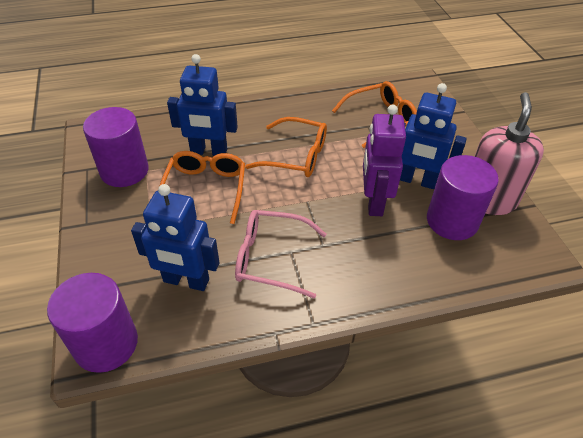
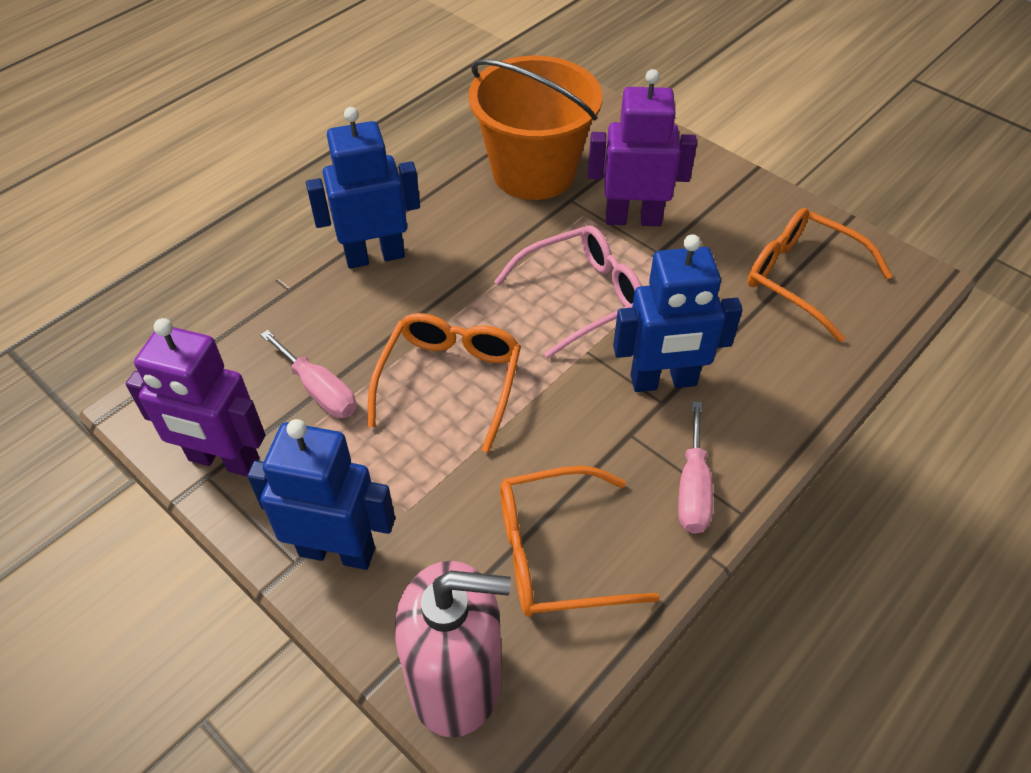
orange bucket: none = 0 -> [468,55,602,200] = 1
pink screwdriver: none = 0 -> [260,330,357,418] [678,401,713,534] = 2
purple cylinder: [47,273,138,373] [83,107,149,187] [427,155,499,240] = 3 -> none = 0
purple robot: [363,104,406,216] = 1 -> [126,318,266,477] [588,69,697,226] = 2

